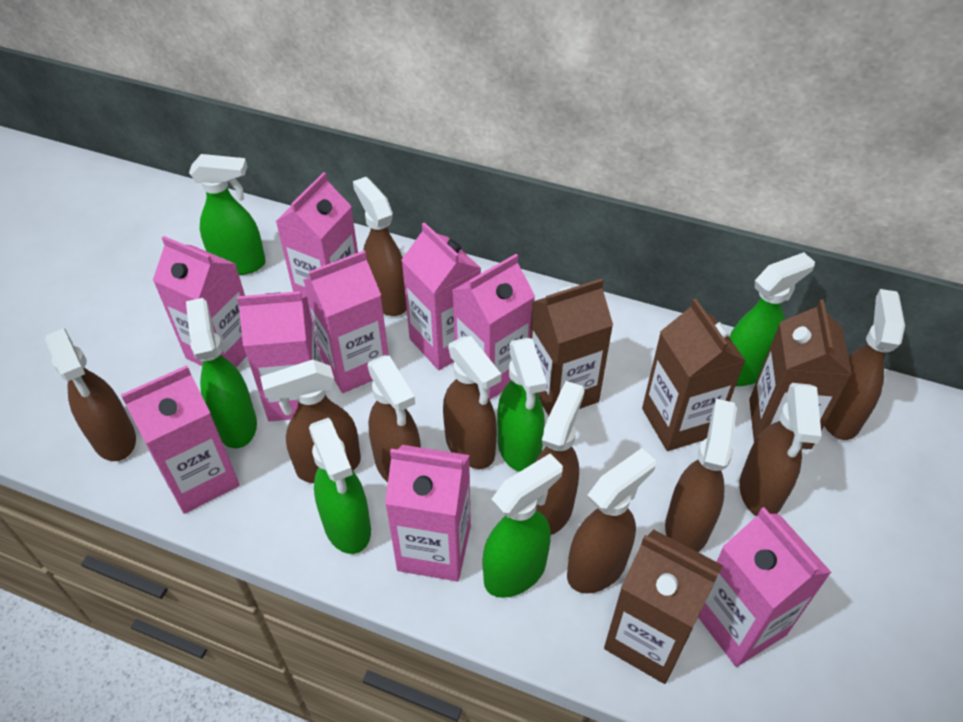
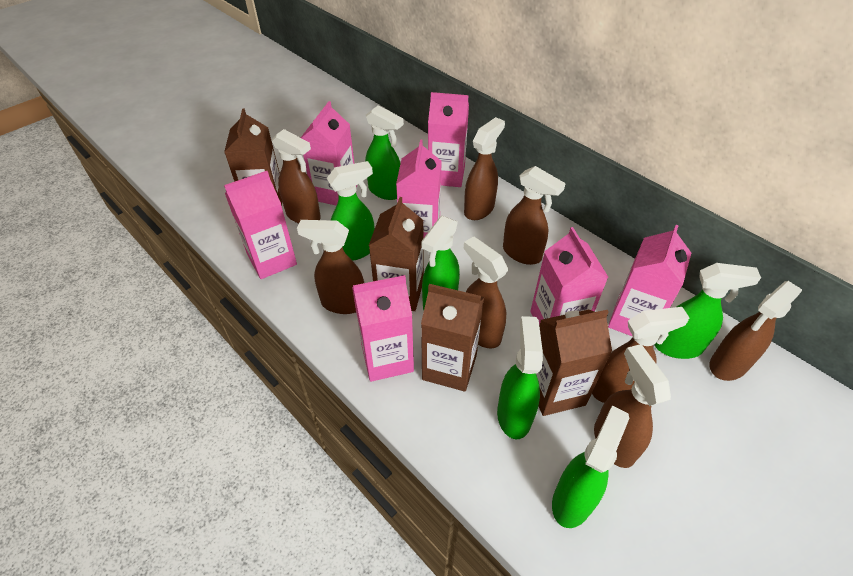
brown spray bottle: [45,328,136,461] [260,360,361,483] [353,177,407,316] [368,355,421,482] [443,336,501,469] [535,381,584,535] [567,448,656,593] [665,399,737,552] [739,383,822,516] [824,289,905,440] = 10 -> [272,129,321,224] [297,220,364,314] [464,117,505,220] [464,236,508,349] [503,166,566,265] [592,307,689,403] [594,344,671,468] [710,281,802,381] = 8
pink carton: [121,365,240,514] [153,236,247,367] [237,291,322,421] [275,172,358,304] [303,251,389,393] [385,445,471,581] [402,222,481,370] [452,254,535,400] [698,507,832,667] = 9 -> [224,171,297,279] [301,101,357,206] [352,275,414,382] [396,139,442,239] [428,92,469,187] [530,227,608,326] [608,225,691,337] = 7

